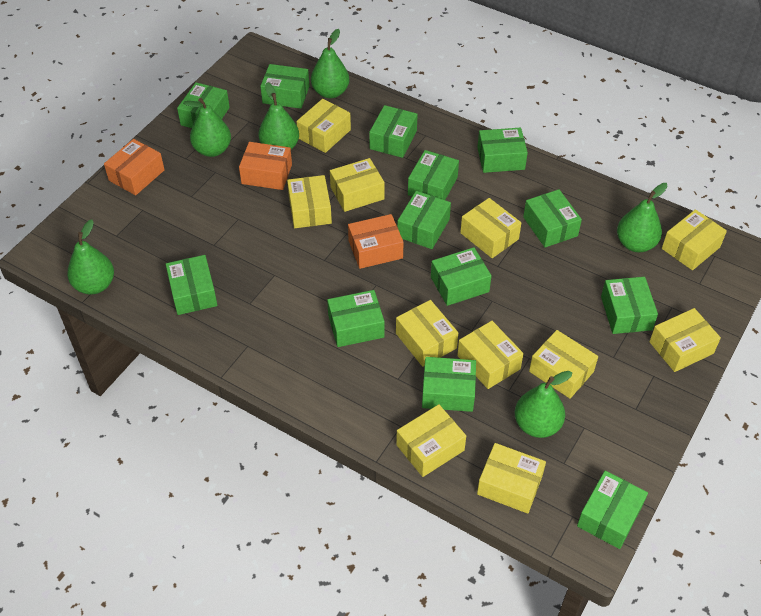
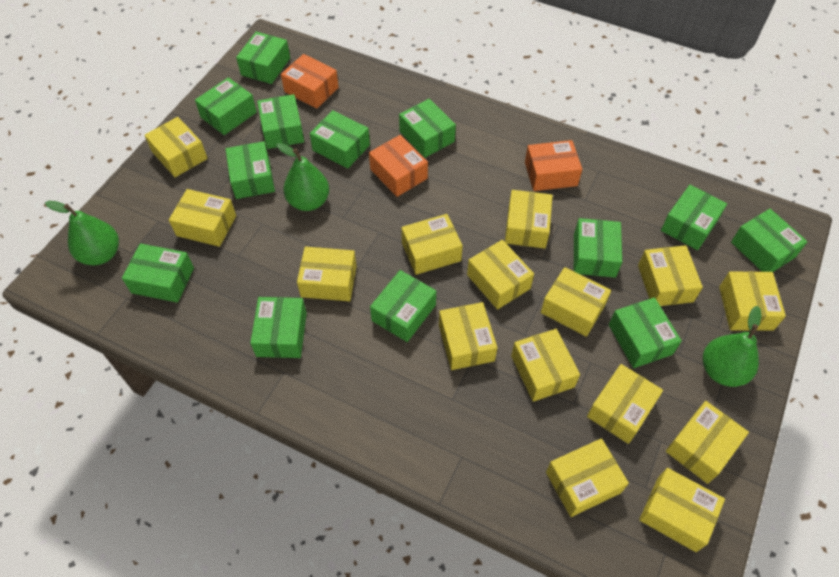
green pear: [67,220,114,294] [183,98,231,157] [258,82,299,150] [311,29,349,98] [515,371,572,438] [617,183,667,252] = 6 -> [45,201,119,266] [276,143,329,211] [703,306,761,387] = 3
yellow box: [287,175,332,228] [296,99,351,153] [330,158,385,212] [396,300,458,367] [396,404,466,477] [457,321,524,389] [460,198,521,258] [477,443,546,514] [529,330,598,399] [649,308,721,372] [662,209,727,270] = 11 -> [145,117,208,177] [169,189,236,247] [297,247,357,301] [401,214,463,275] [439,302,497,370] [467,240,534,310] [505,190,553,248] [511,329,580,402] [541,267,611,337] [546,438,629,517] [587,364,663,444] [638,245,703,306] [639,468,725,552] [666,401,749,484] [719,271,786,331] = 15

